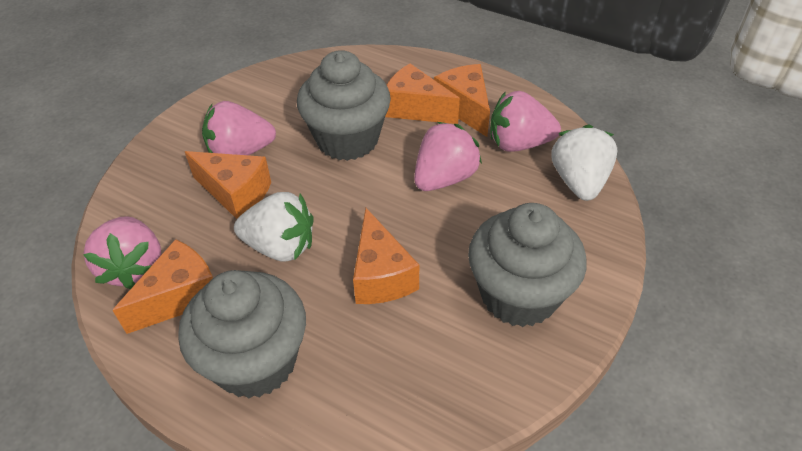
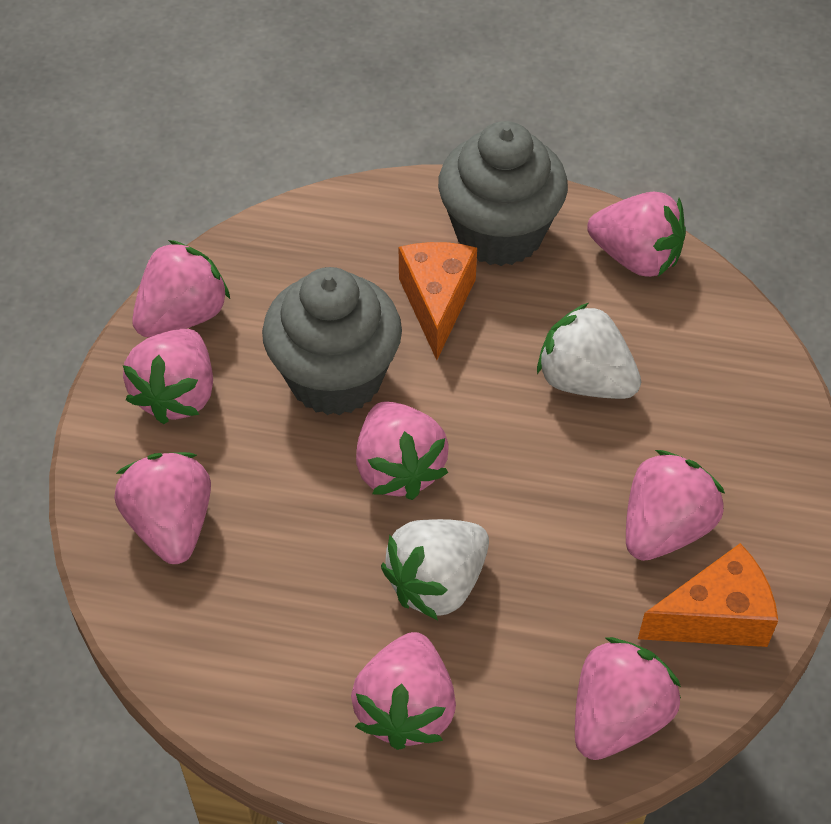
grey cupcake: [178,270,306,399] [297,50,391,161] [468,203,587,327] = 3 -> [262,267,402,415] [438,121,568,266] = 2
orange cheese: [112,239,213,334] [185,151,271,219] [353,208,419,304] [385,63,460,124] [434,64,490,137] = 5 -> [399,242,477,360] [638,543,778,647] = 2
pink strawberry: [83,216,162,289] [202,101,276,155] [414,122,482,191] [490,91,561,152] = 4 -> [114,452,211,564] [123,329,213,424] [132,240,230,337] [351,632,456,750] [356,401,449,500] [575,637,681,760] [587,192,686,277] [626,450,725,561] = 8

